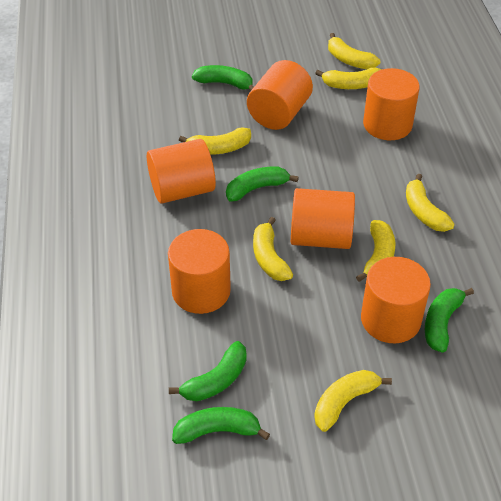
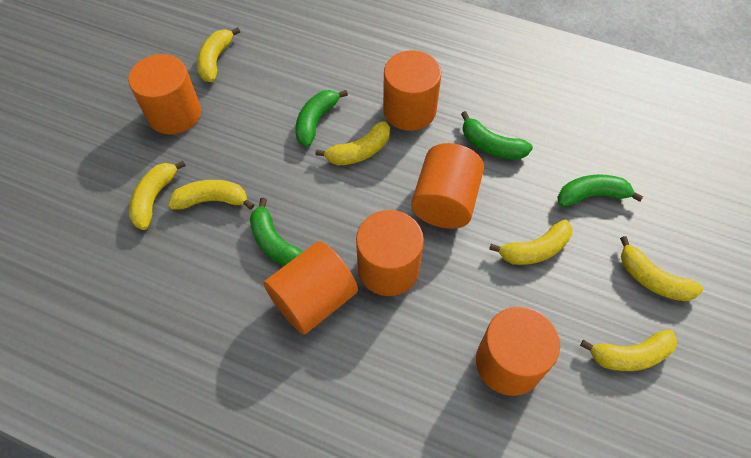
green banana: [169,341,247,401] [172,407,270,444] [192,65,254,90] [226,167,299,202] [425,288,474,353] = 5 -> [250,198,303,266] [295,90,348,147] [461,111,533,159] [557,174,643,207] = 4

